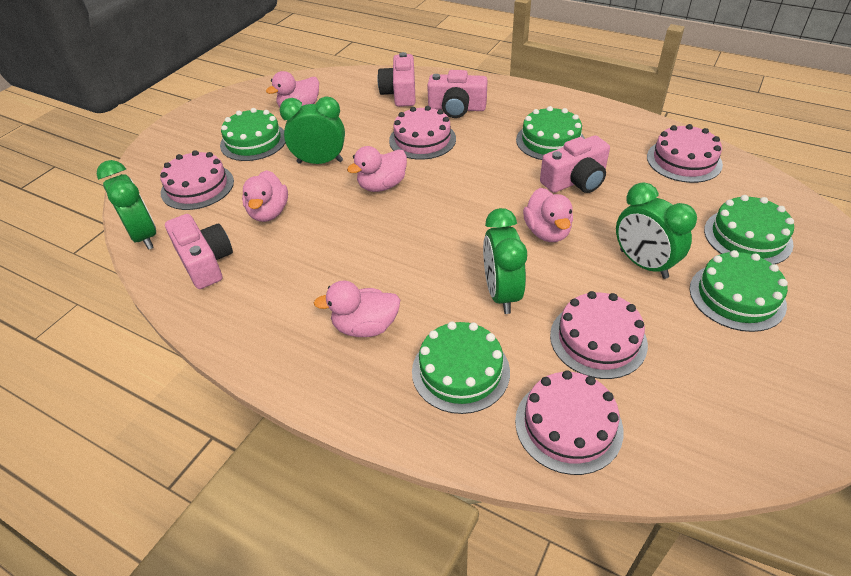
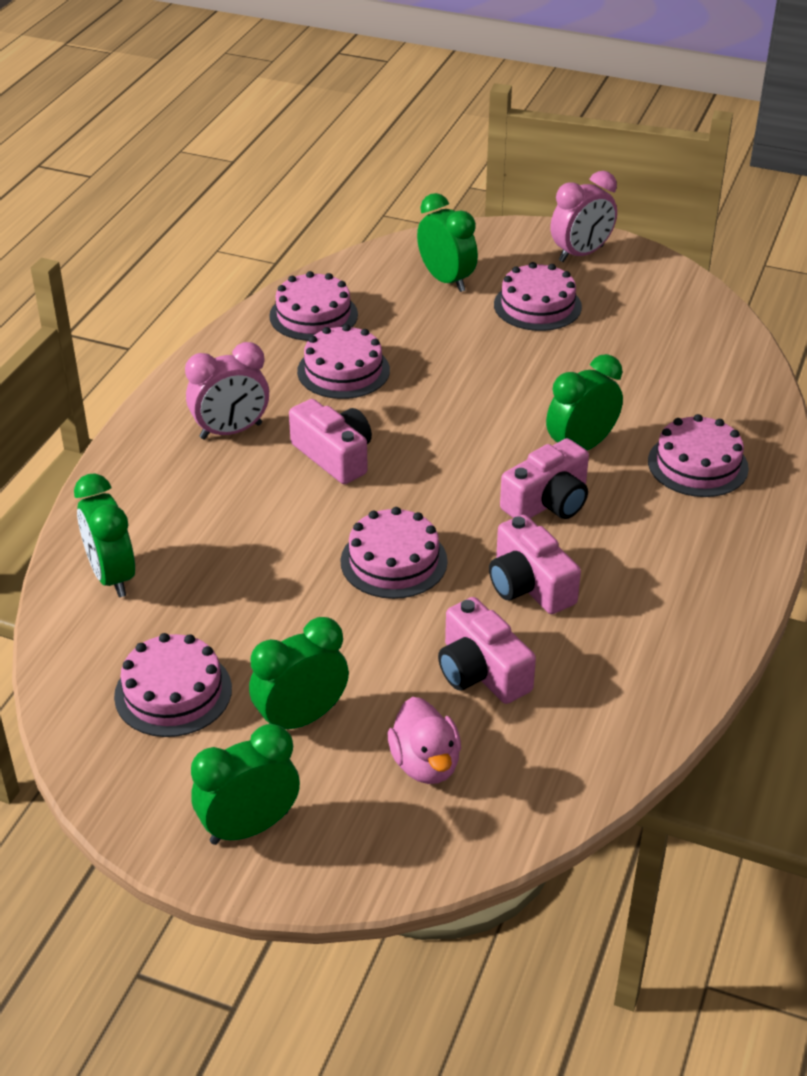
green cake: [220,108,285,161] [412,322,510,414] [516,106,585,160] [690,250,788,332] [704,195,794,264] = 5 -> none = 0
green clock: [97,160,156,250] [280,96,345,164] [483,208,527,314] [616,182,697,279] = 4 -> [74,473,135,597] [191,724,300,845] [249,617,349,729] [417,193,478,292] [546,354,623,450] = 5
pink cake: [160,150,234,210] [389,106,456,160] [515,370,623,475] [550,291,648,379] [647,124,723,183] = 5 -> [114,633,232,737] [269,271,358,341] [297,324,390,399] [340,507,448,599] [494,262,582,331] [648,414,749,497] = 6
pink clock: none = 0 -> [185,342,269,439] [551,171,617,262] = 2
pink duck: [242,170,288,222] [266,71,319,107] [313,281,400,337] [347,146,407,192] [523,188,573,242] = 5 -> [388,697,461,784] = 1

